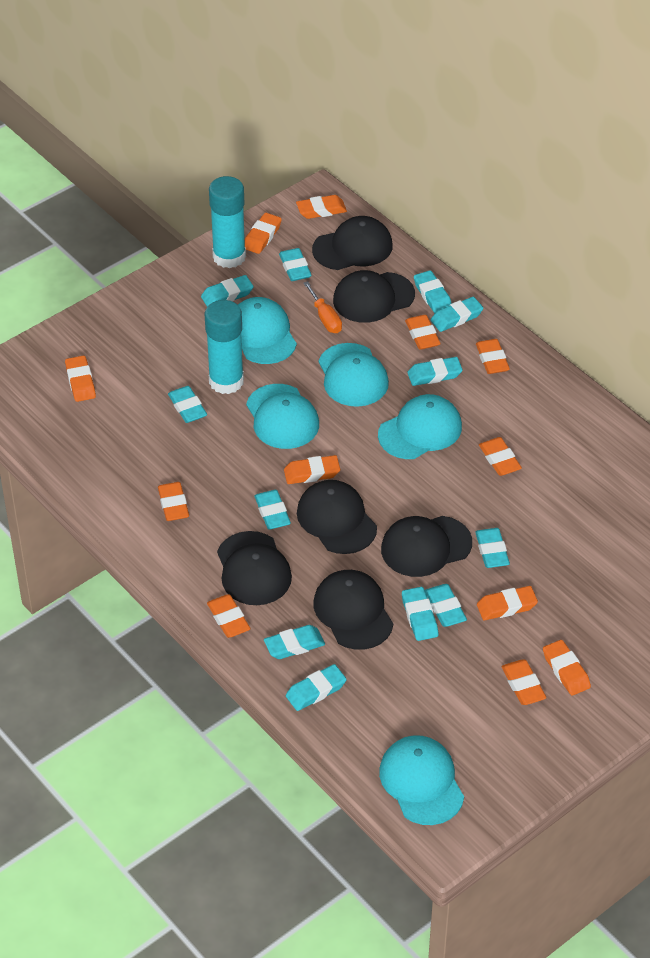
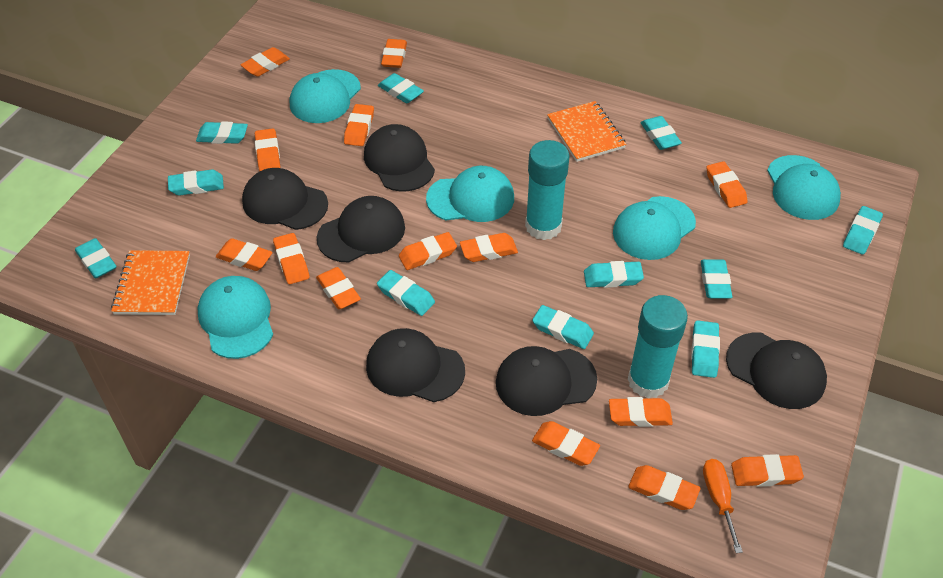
orange eraser: [65,356,96,402] [158,482,189,521] [207,594,250,638] [245,213,282,254] [284,455,340,484] [296,195,347,219] [405,315,441,350] [476,339,510,374] [477,586,538,620] [479,437,522,476] [502,660,546,705] [543,640,591,696] = 12 -> [216,238,273,271] [241,47,290,77] [255,128,280,171] [273,233,310,284] [316,267,361,309] [344,104,374,146] [381,39,407,68] [399,232,457,270] [460,233,518,262] [532,421,600,466] [609,397,673,427] [628,465,700,510] [706,161,747,208] [731,454,804,487] = 14
orange notebook: none = 0 -> [111,250,190,315] [547,101,626,162] = 2
turquoise eraser: [168,386,207,423] [201,275,254,307] [254,490,291,530] [264,625,325,659] [279,248,312,281] [286,664,347,711] [402,587,438,641] [407,357,463,386] [414,270,452,313] [425,584,467,627] [431,297,483,332] [475,528,510,568] = 12 -> [75,238,117,278] [168,169,224,196] [196,121,248,144] [377,270,435,316] [378,73,424,103] [532,305,594,349] [584,261,644,288] [641,116,682,150] [691,320,720,378] [701,259,732,299] [843,206,883,255] = 11

